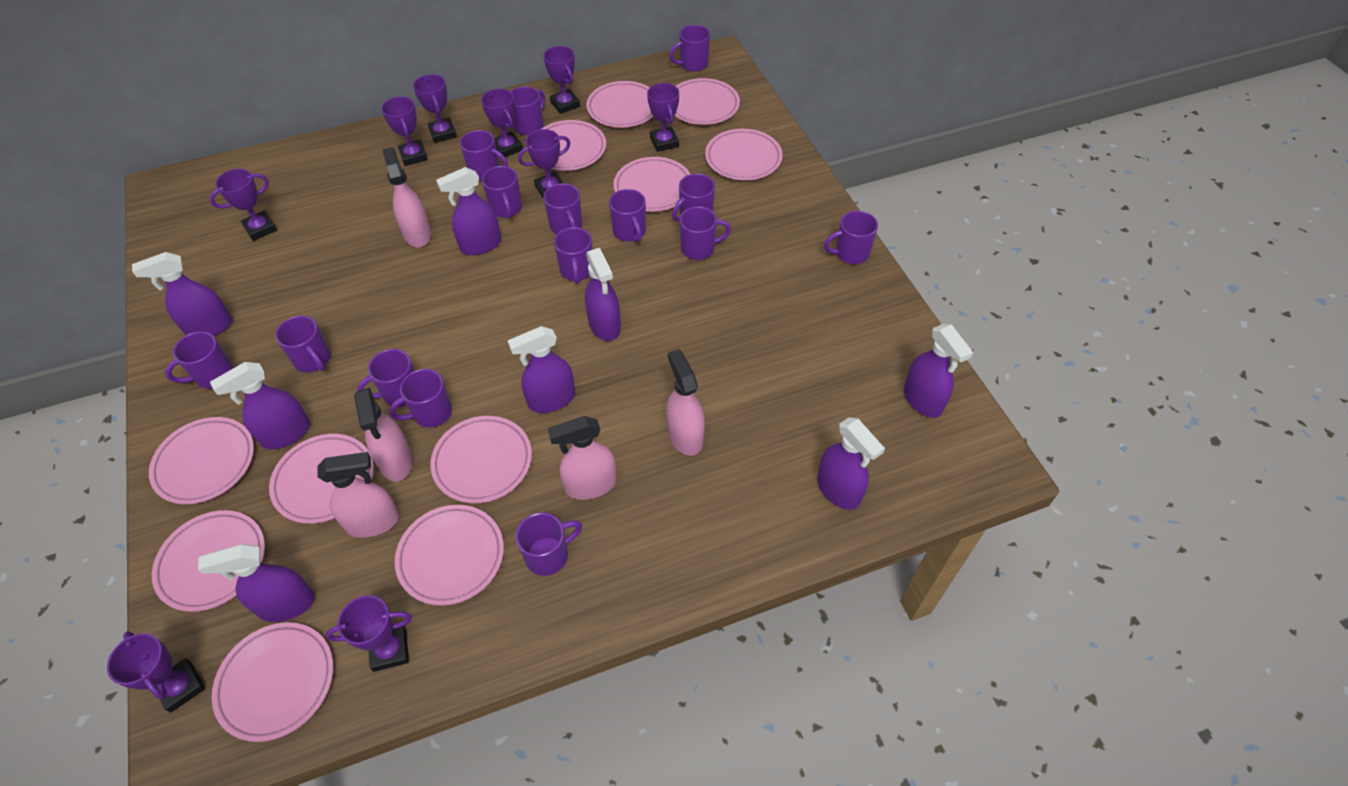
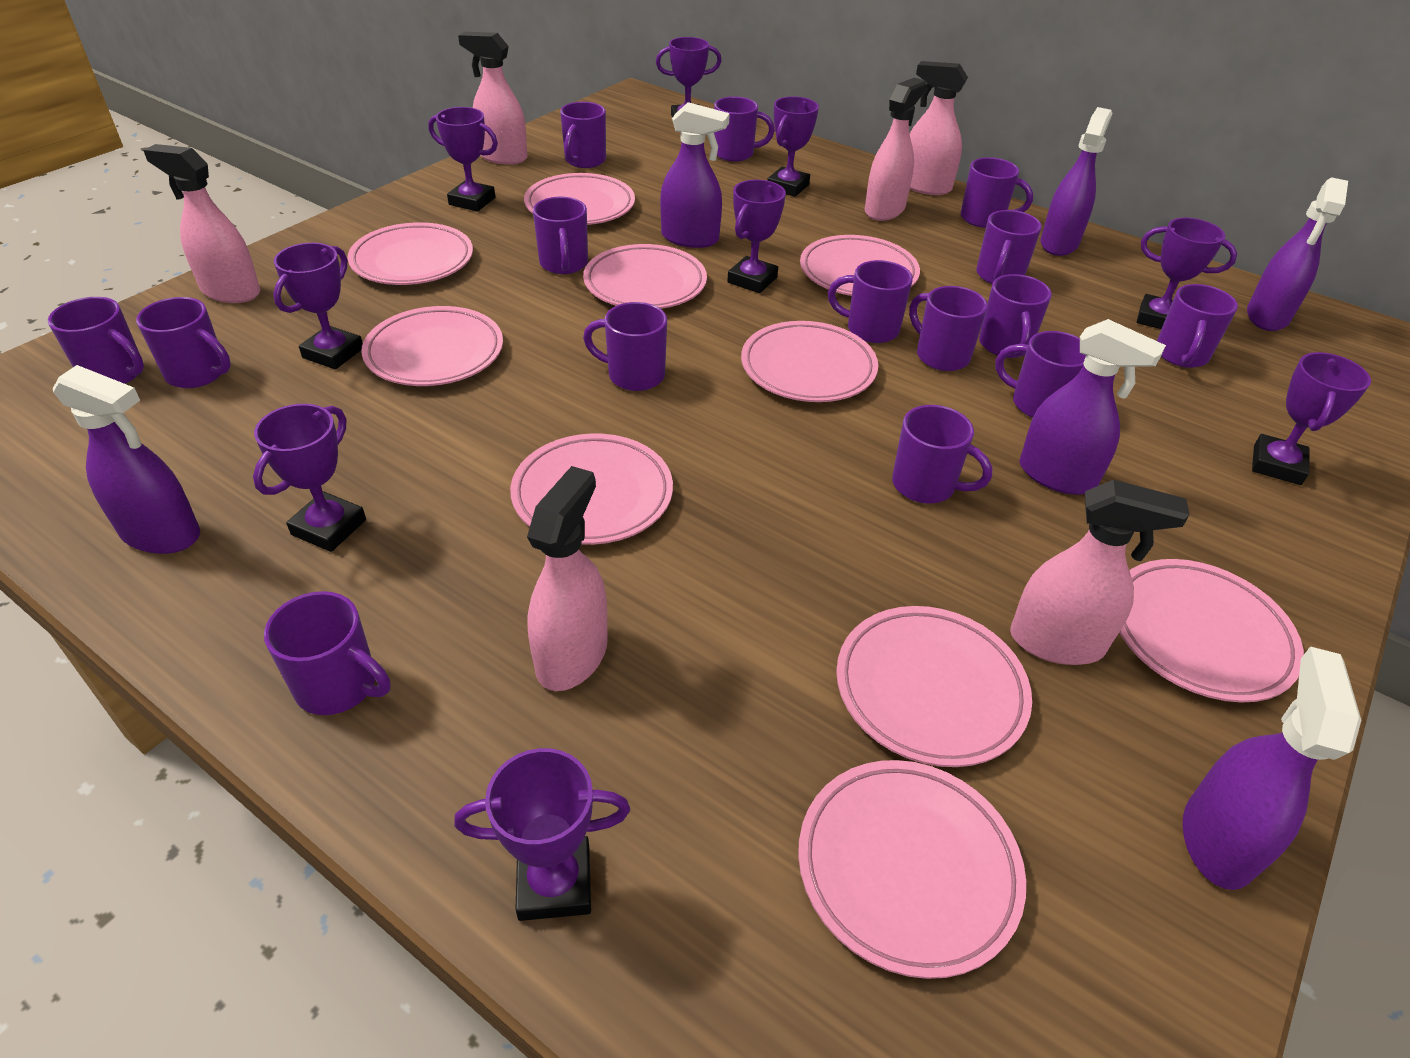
pink plate: [149,417,254,504] [152,510,265,612] [212,622,334,742] [269,434,374,524] [395,505,504,606] [430,416,532,503] [542,120,606,171] [586,81,653,128] [614,157,690,212] [675,78,740,125] [705,129,783,181] = 11 -> [347,222,473,285] [361,306,503,386] [510,433,673,545] [524,173,635,225] [583,244,707,309] [741,321,878,402] [798,760,1026,979] [800,235,920,296] [836,606,1032,767] [1119,559,1304,702] = 10
pink spray bottle: [317,452,399,538] [354,387,413,482] [382,147,431,248] [548,416,616,500] [666,349,705,456] = 5 -> [143,144,260,303] [458,32,528,165] [527,466,608,691] [865,78,927,221] [910,61,968,195] [1010,480,1190,665] = 6
purple spray bottle: [132,252,232,336] [198,544,315,622] [210,362,310,449] [436,167,501,255] [508,326,575,413] [585,248,621,341] [817,417,885,510] [904,324,973,418] = 8 -> [53,365,200,554] [660,102,730,248] [1019,319,1166,495] [1041,107,1113,256] [1183,647,1361,890] [1247,177,1348,331] = 6

